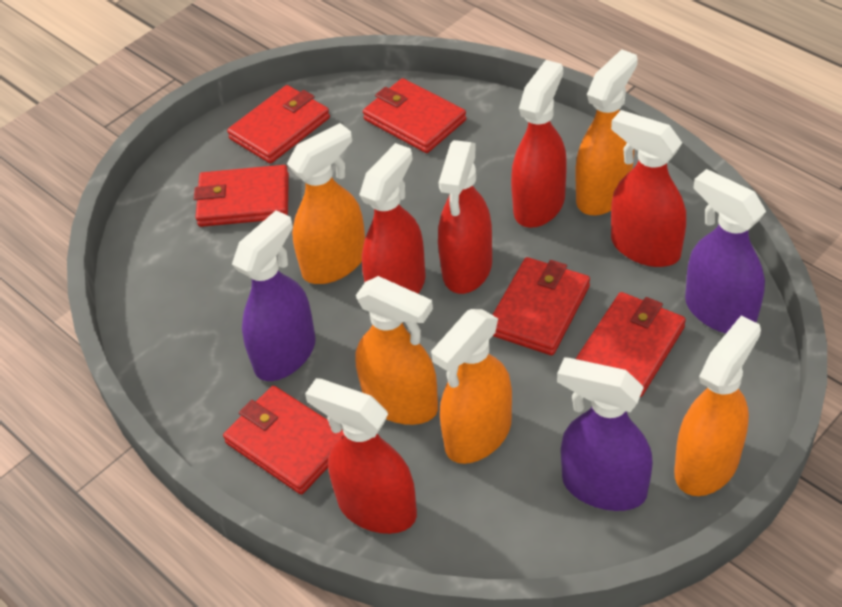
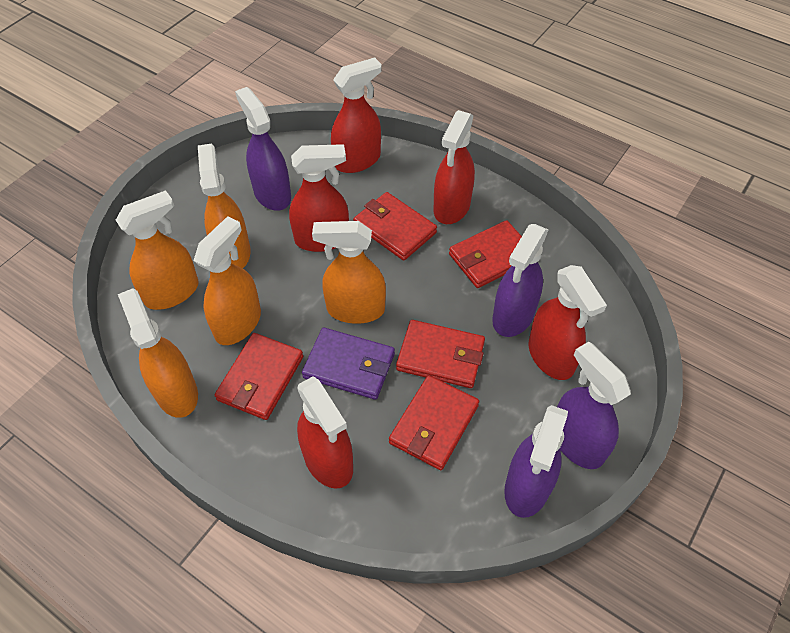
purple spray bottle: [232,210,316,381] [557,357,653,511] [685,169,766,333] = 3 -> [235,87,291,211] [492,224,548,337] [504,405,568,518] [557,341,631,469] = 4
purple wallet: none = 0 -> [302,328,395,400] = 1
red wallet: [194,165,289,227] [223,386,344,495] [227,85,330,164] [363,78,466,153] [493,257,590,356] [576,292,686,397] = 6 -> [215,333,303,420] [353,192,437,261] [389,375,479,470] [396,320,485,388] [449,220,522,288] = 5

